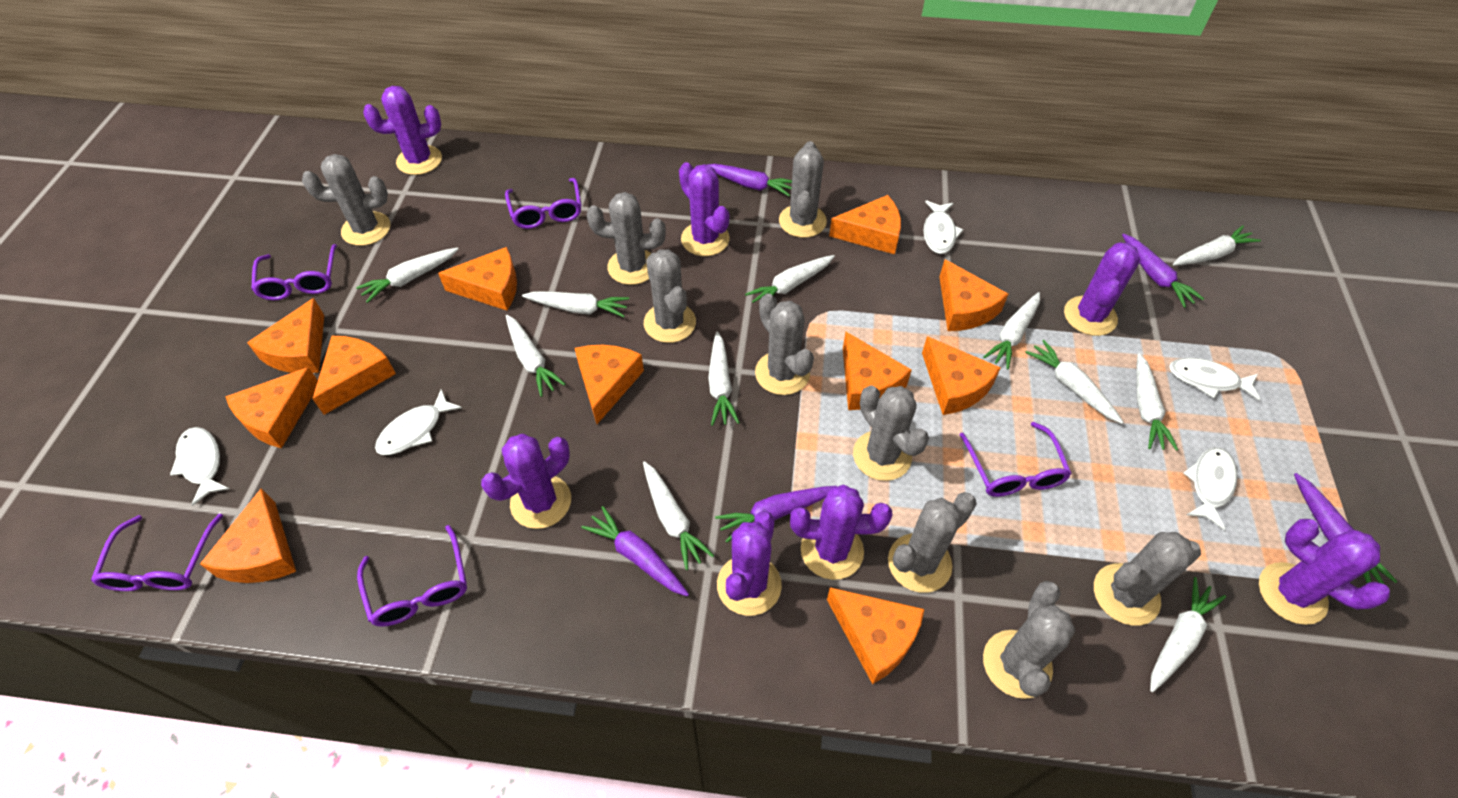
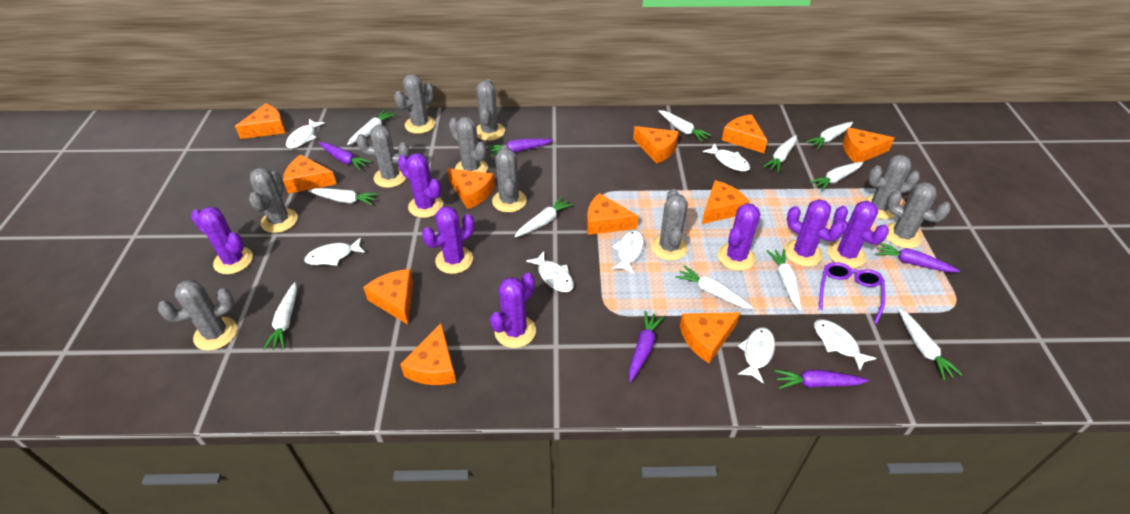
grey cactus: [302,154,390,246] [587,192,666,285] [644,249,696,343] [755,293,814,395] [779,141,827,238] [853,385,929,481] [888,492,977,593] [983,581,1075,699] [1094,532,1201,626] = 9 -> [158,280,237,351] [249,167,298,233] [356,125,410,188] [394,74,435,134] [449,117,488,173] [476,79,505,141] [492,145,527,212] [651,189,688,261] [863,155,920,219] [886,182,951,248] = 10
purple glasses: [91,514,223,591] [251,244,337,300] [357,525,467,627] [505,178,581,229] [960,422,1072,497] = 5 -> [819,262,885,324] = 1
white fish: [170,427,229,506] [375,389,462,455] [924,200,963,254] [1169,358,1260,400] [1183,447,1237,530] = 5 -> [286,119,325,148] [304,237,365,265] [526,251,574,292] [612,230,644,274] [703,143,750,171] [738,327,775,383] [814,319,877,371] = 7

